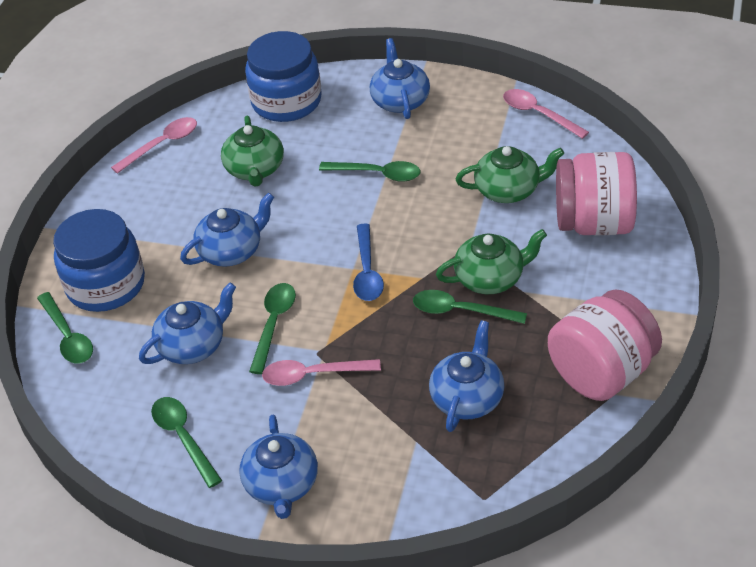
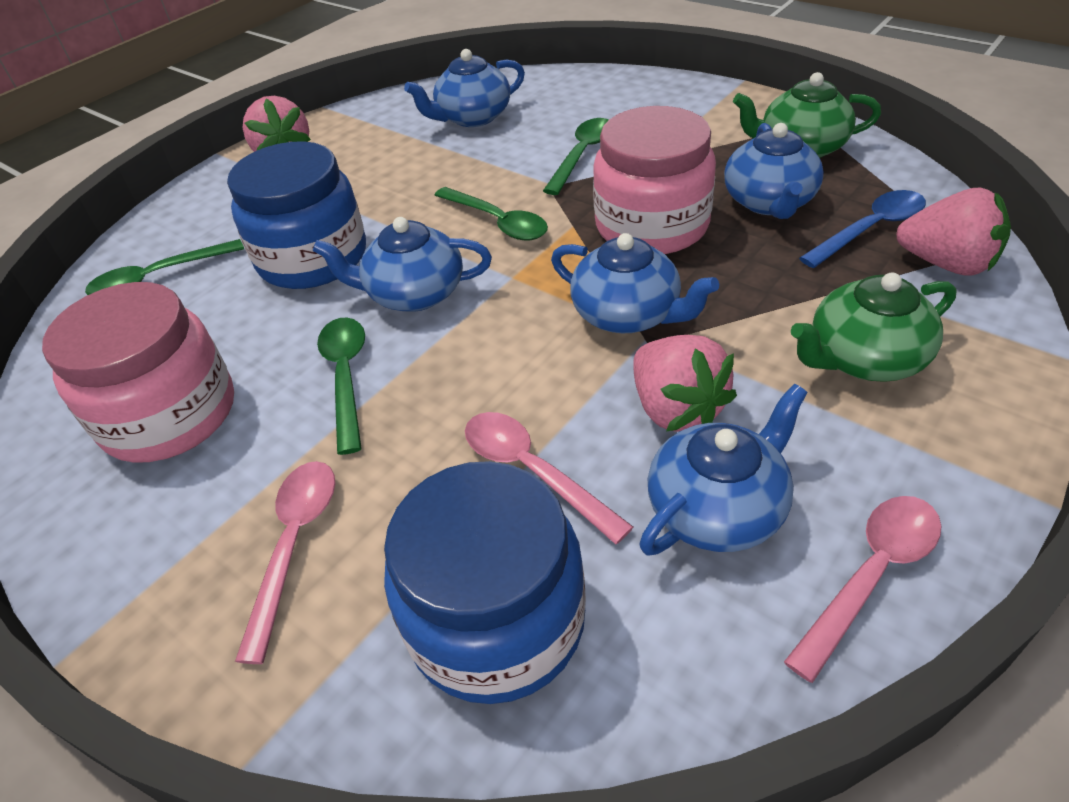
green spoon: [37,292,93,363] [151,397,222,488] [249,283,296,374] [319,161,420,182] [413,290,527,324] = 5 -> [85,239,244,295] [317,318,365,455] [435,187,548,240] [543,118,608,195] = 4
green teapot: [221,116,284,187] [436,229,547,294] [456,146,564,203] = 3 -> [733,72,881,158] [791,273,957,382] = 2
pink strawberry: none = 0 -> [243,96,311,152] [633,335,737,432] [896,188,1011,276] = 3

